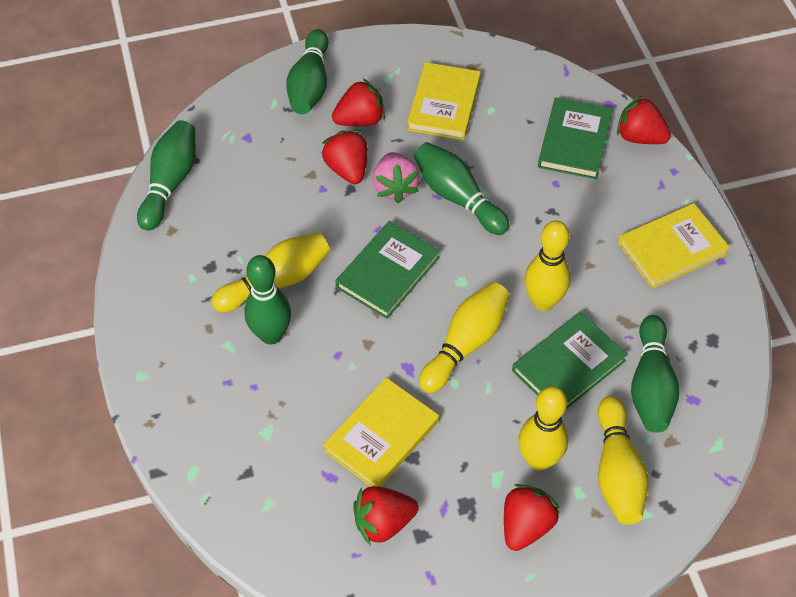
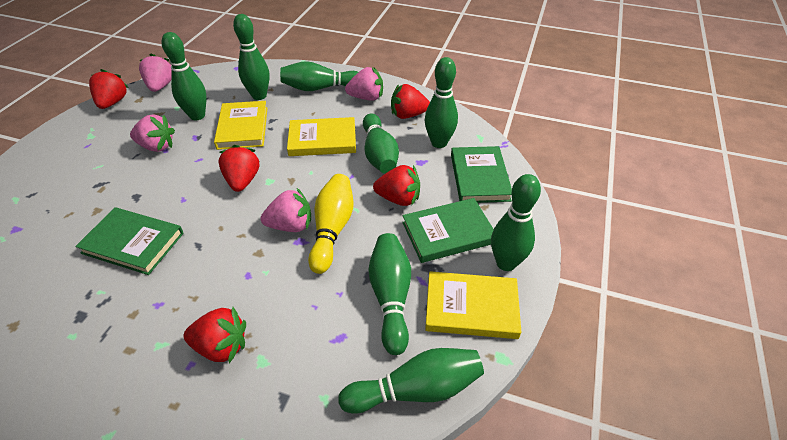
green bowling pin: [137,120,196,231] [244,255,291,345] [286,29,328,114] [414,142,510,235] [631,315,680,433] = 5 -> [162,32,207,120] [233,14,270,100] [280,61,358,91] [338,348,484,414] [363,114,399,174] [368,233,411,355] [425,57,458,148] [491,174,541,271] = 8
pink strawberry: [373,152,420,203] = 1 -> [130,114,175,152] [139,54,172,92] [261,188,311,232] [345,67,383,101] = 4
yellow bowling pin: [211,233,330,313] [419,282,509,393] [518,386,568,471] [524,220,571,311] [598,396,649,524] = 5 -> [308,174,354,274] = 1

